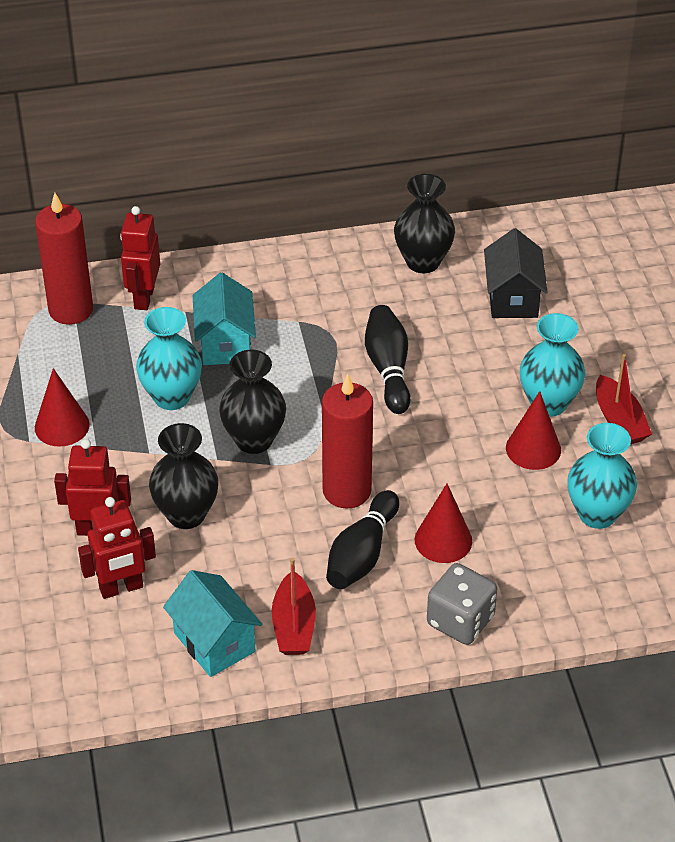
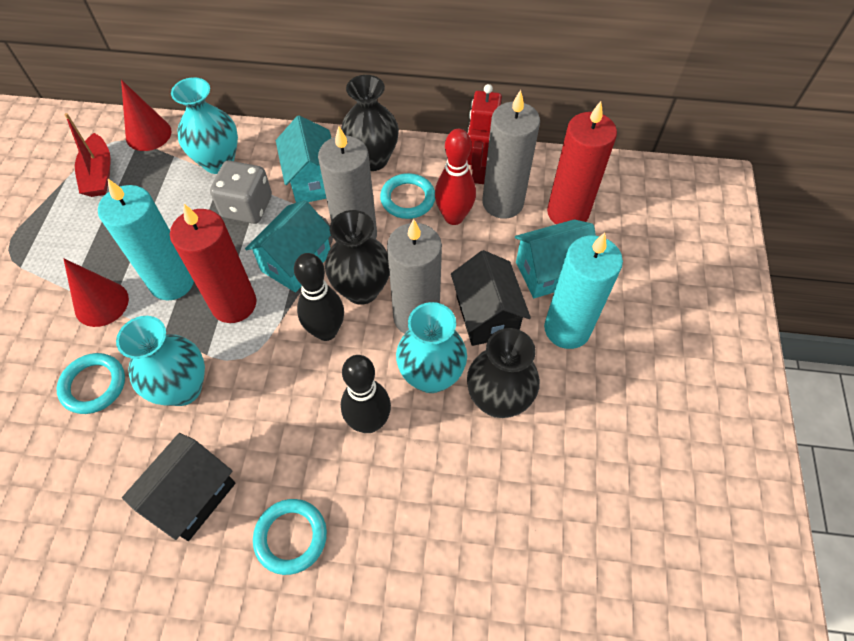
black house: [484,228,547,318] = 1 -> [122,433,235,541] [451,250,531,346] = 2
grey candle: none = 0 -> [318,126,377,242] [387,219,442,334] [482,90,540,219] = 3
red boat: [272,558,316,655] [596,354,652,444] = 2 -> [64,113,111,197] = 1
red bowling pin: none = 0 -> [435,129,476,225] = 1
red cone: [35,368,90,447] [415,484,472,563] [506,391,561,470] = 3 -> [63,258,129,327] [121,80,171,151] = 2
red robot: [54,439,131,536] [78,497,156,599] [120,206,160,310] = 3 -> [467,84,502,184] = 1
turquoise candle: none = 0 -> [98,179,194,300] [544,233,623,349] = 2
turquoise house: [163,570,262,677] [193,273,256,365] = 2 -> [245,200,331,293] [276,115,331,203] [515,219,596,298] = 3
turquoise ring: none = 0 -> [57,353,125,414] [253,499,327,575] [380,173,435,219] = 3

